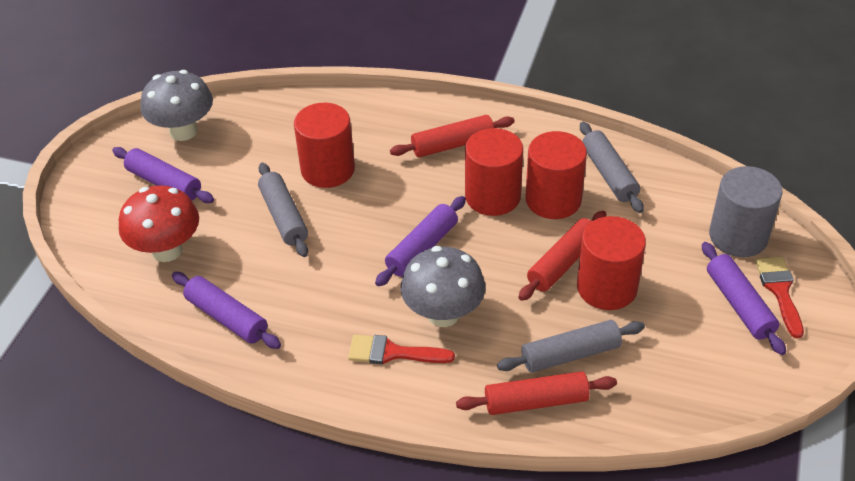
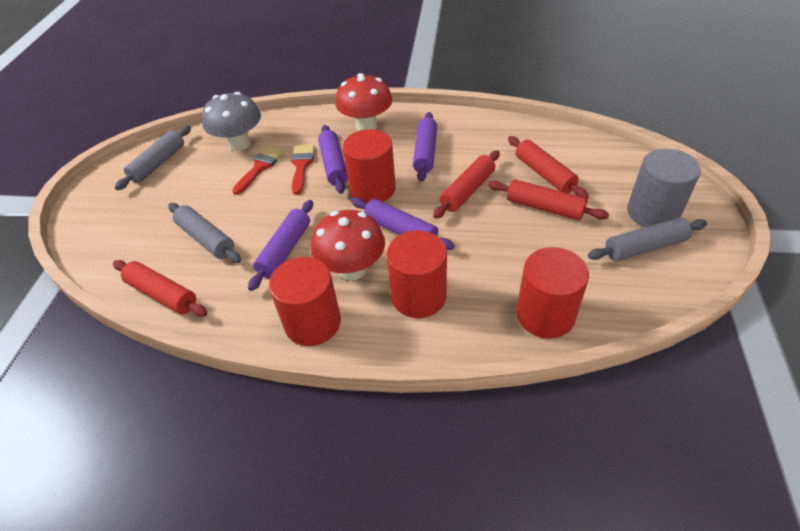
grey mushroom: [141,70,213,141] [400,246,485,327] = 2 -> [202,92,261,151] = 1
red mushroom: [119,185,199,262] = 1 -> [311,210,385,281] [335,73,392,131] = 2
red rolling pin: [390,115,515,158] [456,371,617,415] [518,211,606,301] = 3 -> [113,260,207,317] [433,150,500,219] [488,179,609,220] [508,136,589,199] = 4

